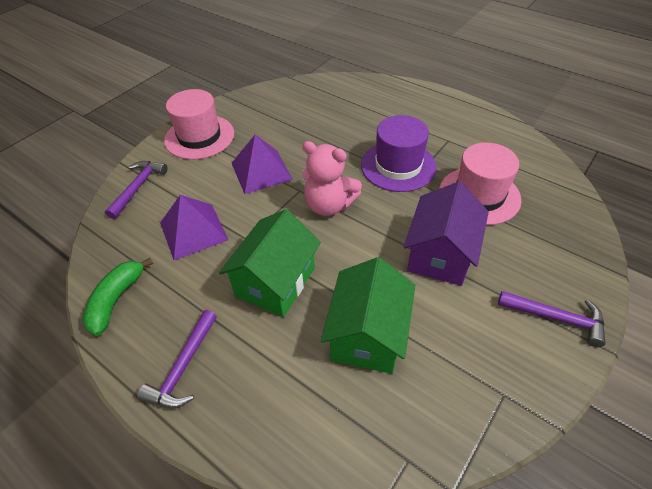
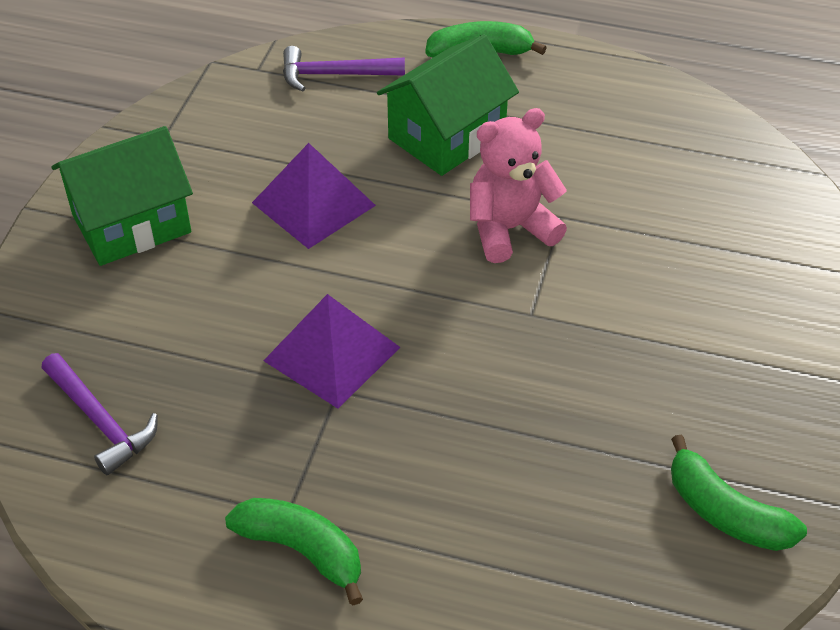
green banana: [82,258,153,336] = 1 -> [225,498,363,605] [426,21,547,58] [671,435,807,551] = 3
pink hat: [164,89,234,160] [439,142,522,225] = 2 -> none = 0
purple hammer: [105,161,168,219] [137,310,217,408] [498,291,606,347] = 3 -> [42,353,158,475] [283,46,405,92] = 2
purple hat: [361,115,437,192] = 1 -> none = 0
purple house: [404,182,489,286] = 1 -> none = 0

